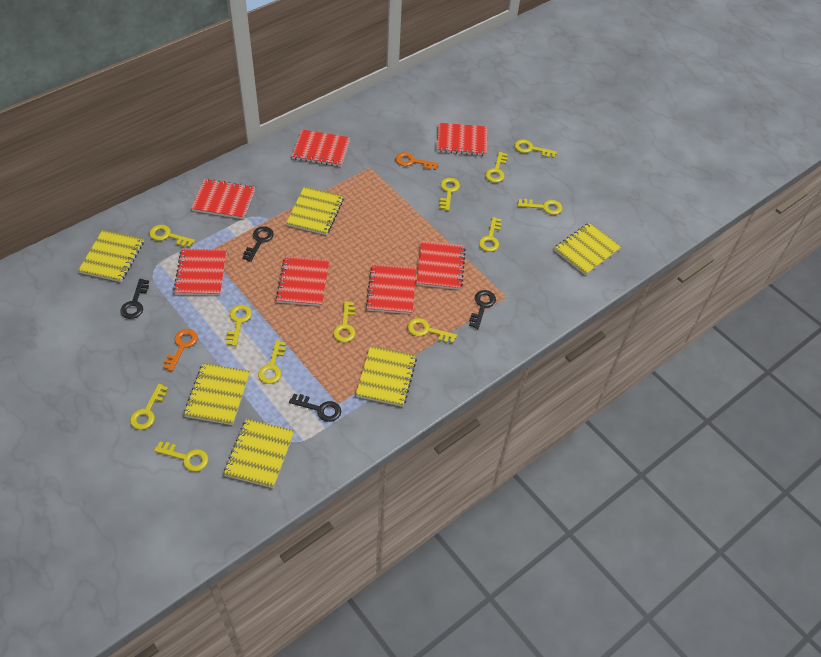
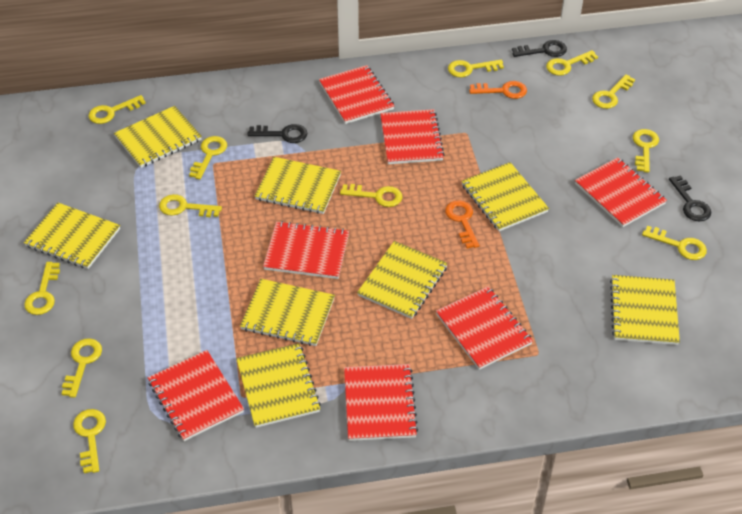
black key: [120,279,149,319] [242,226,274,262] [289,394,341,422] [469,290,496,329] = 4 -> [247,124,308,143] [512,40,567,57] [669,175,711,221] = 3
yellow notebook: [78,230,144,282] [184,363,250,425] [224,419,294,488] [286,186,344,235] [355,346,417,407] [554,222,621,276] = 6 -> [24,203,120,269] [114,106,202,168] [236,343,321,428] [240,279,335,346] [255,157,341,214] [357,241,448,319] [462,162,549,231] [610,275,680,345] = 8

